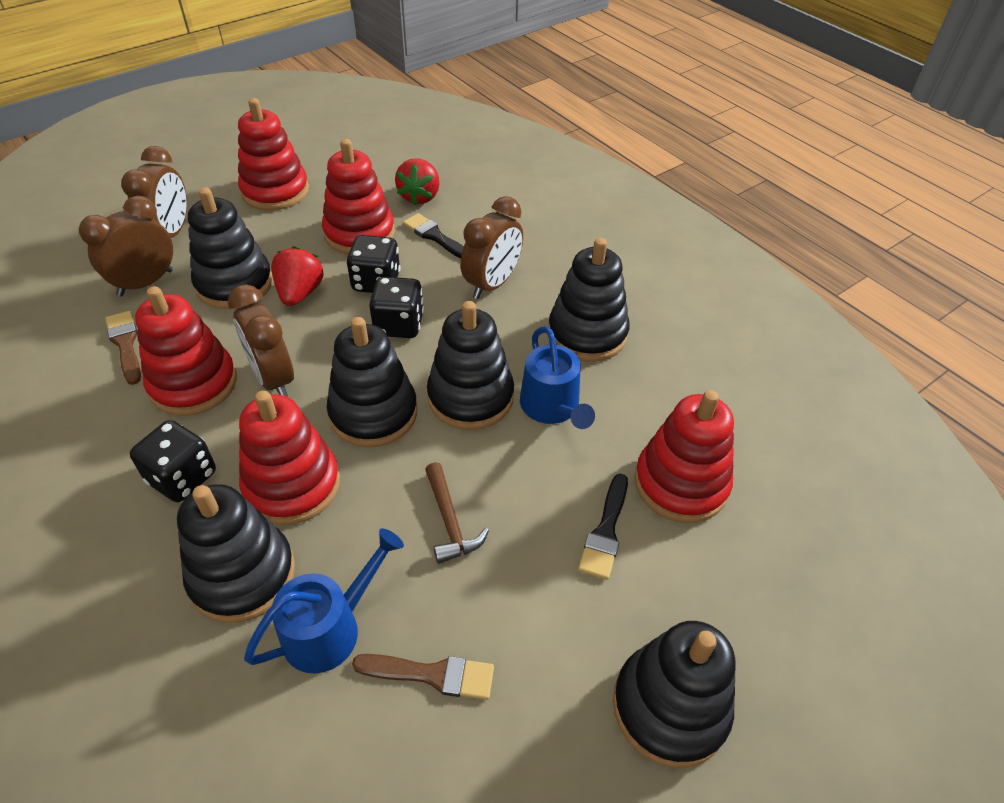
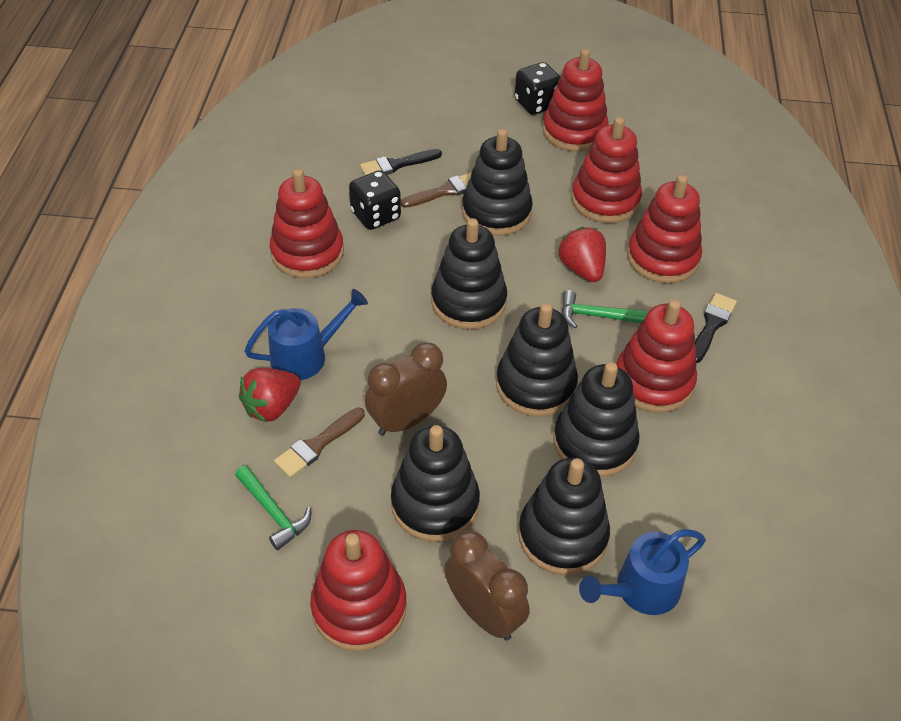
black dice: [130,420,216,502] [346,235,401,293] [369,277,424,338] = 3 -> [349,170,401,230] [514,62,560,115] = 2
brown clock: [79,196,173,297] [121,146,187,238] [228,284,294,397] [461,196,523,299] = 4 -> [365,342,447,436] [444,531,530,641] = 2
brown hammer: [425,462,489,564] = 1 -> none = 0
green hammer: none = 0 -> [235,465,311,550] [562,290,647,329] = 2
red stacking toy: [135,286,237,416] [238,98,309,211] [239,390,340,525] [322,139,395,255] [634,390,734,523] = 5 -> [270,169,344,278] [310,530,407,652] [543,49,609,152] [571,117,642,223] [616,300,697,413] [627,175,702,284] = 6

